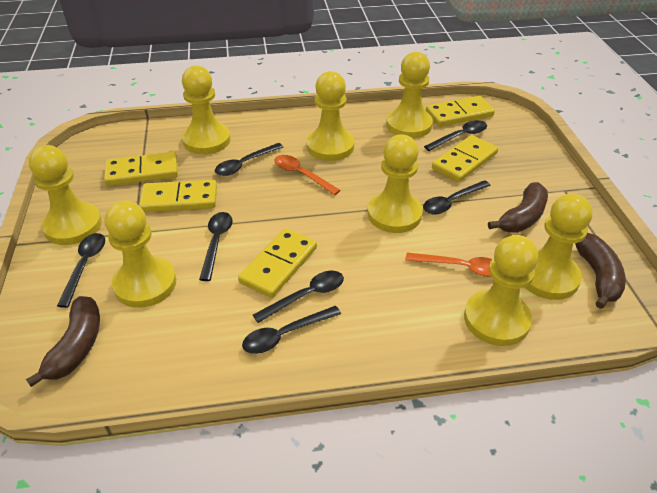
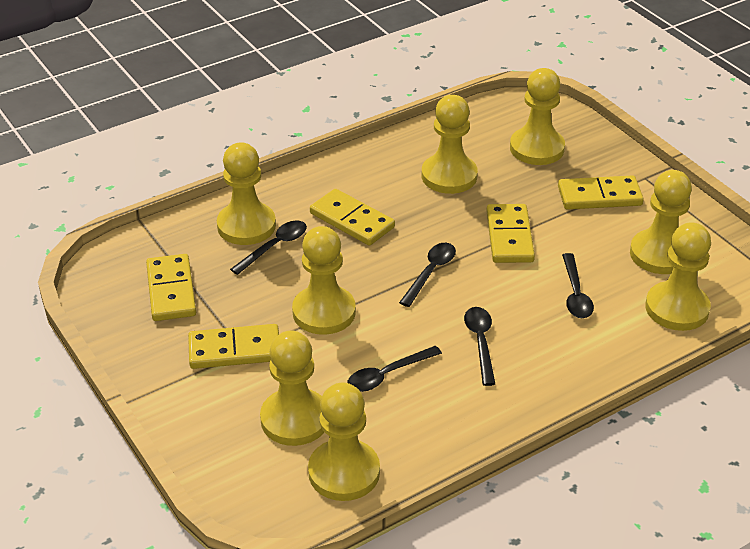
black spoon: [57,233,105,308] [199,212,233,281] [215,143,283,176] [242,306,341,354] [253,271,344,323] [423,180,491,214] [424,120,487,151] = 7 -> [230,220,307,275] [347,346,442,392] [399,243,456,307] [464,307,495,386] [562,253,594,318] = 5
brown banana: [26,296,100,387] [488,182,548,233] [575,233,626,309] = 3 -> none = 0
orange spoon: [274,155,341,195] [406,253,492,277] = 2 -> none = 0

